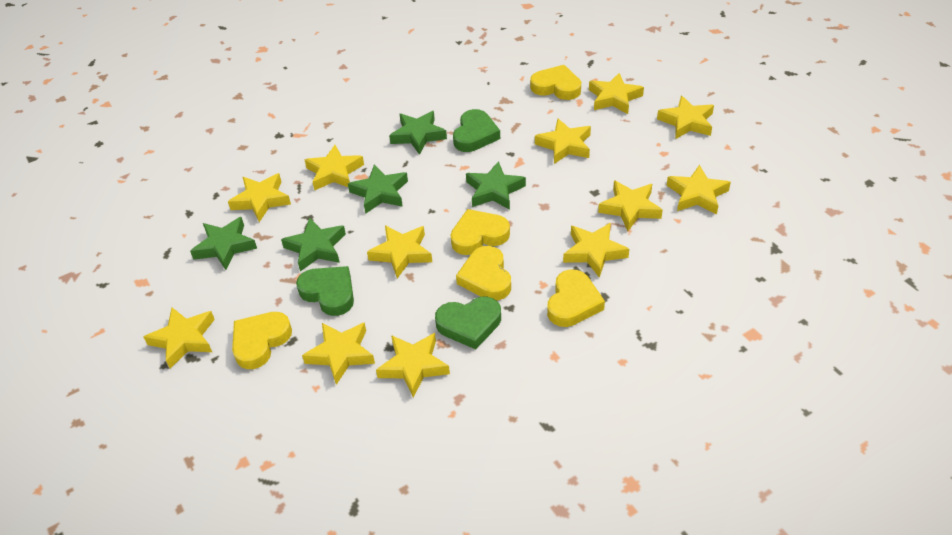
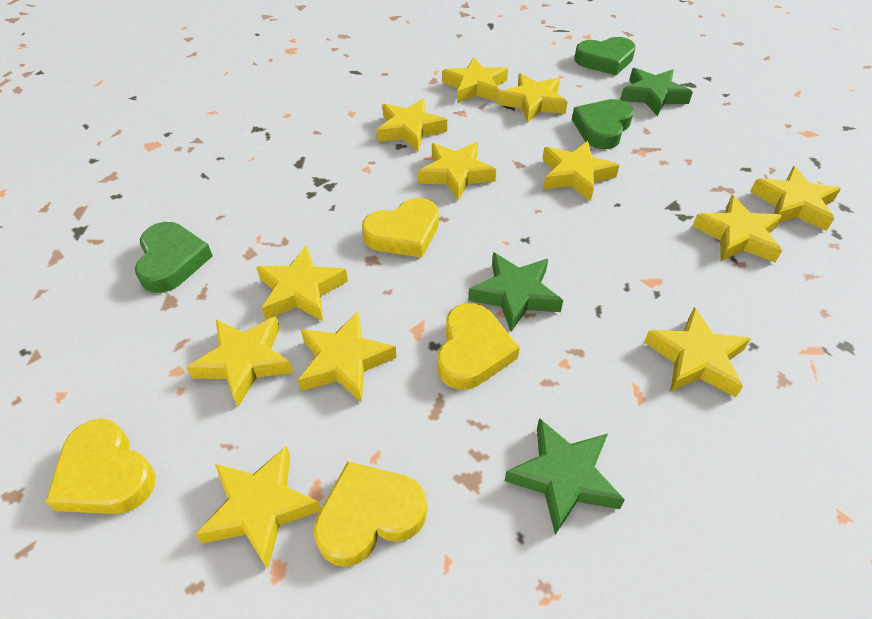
green star: [190,217,257,270] [281,217,346,271] [348,165,408,214] [389,111,447,155] [466,161,526,210] = 5 -> [468,252,563,332] [505,418,625,535] [620,68,693,116] = 3
yellow heart: [232,312,292,369] [450,209,510,255] [456,246,511,301] [530,65,581,100] [547,269,605,327] = 5 -> [45,418,156,514] [314,461,427,567] [362,198,439,257] [437,303,520,390] = 4

